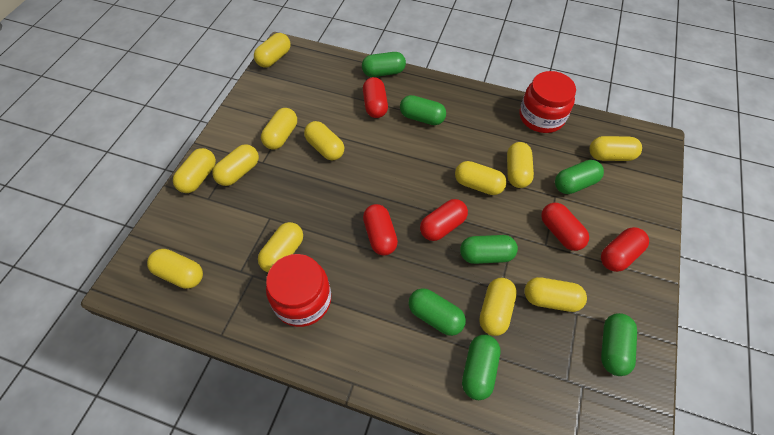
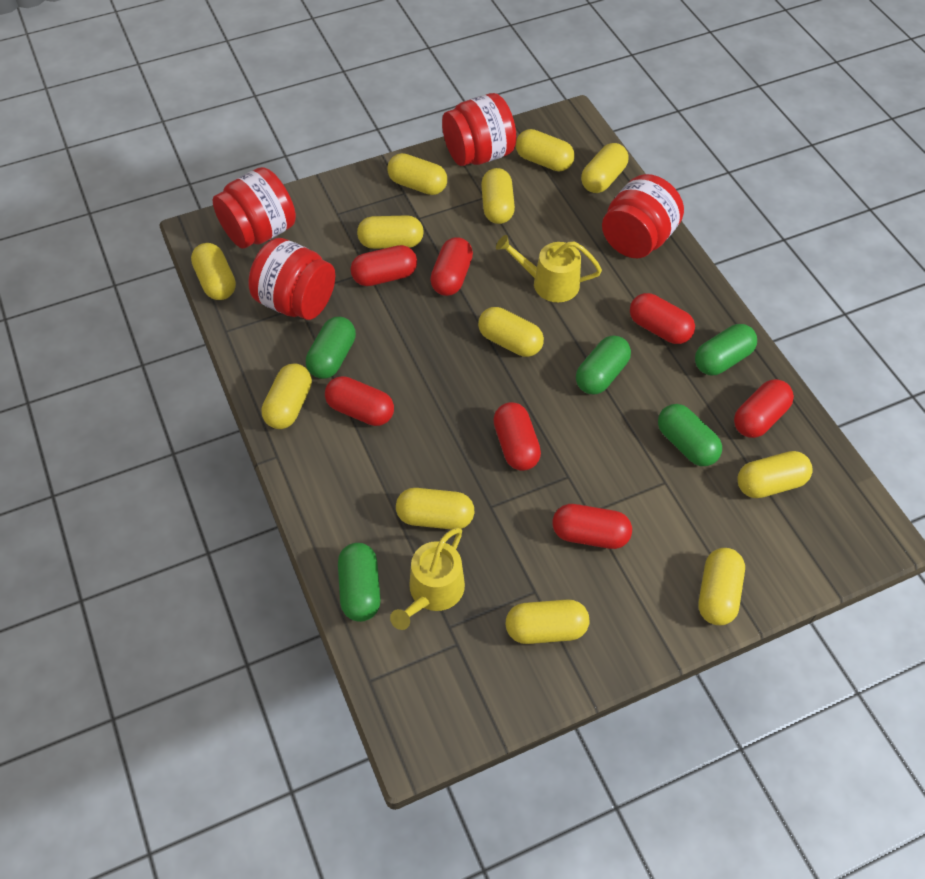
green capsule: [362,52,406,77] [400,95,446,125] [408,288,466,336] [460,235,518,264] [462,335,500,400] [555,160,604,194] [601,313,637,376] = 7 -> [306,317,356,379] [338,543,381,622] [576,335,631,395] [658,404,722,466] [695,324,757,375] = 5
red capsule: [363,77,388,118] [363,204,398,255] [420,199,468,241] [541,203,589,251] [601,227,649,272] = 5 -> [325,376,394,426] [351,245,417,286] [430,237,473,296] [493,402,541,471] [553,504,632,549] [630,293,695,344] [734,379,794,438] = 7
red jar: [266,254,331,327] [520,71,576,133] = 2 -> [213,167,296,249] [248,238,335,320] [442,93,517,166] [602,174,684,258] = 4
yellow watering can: none = 0 -> [390,528,465,630] [496,235,602,302] = 2

